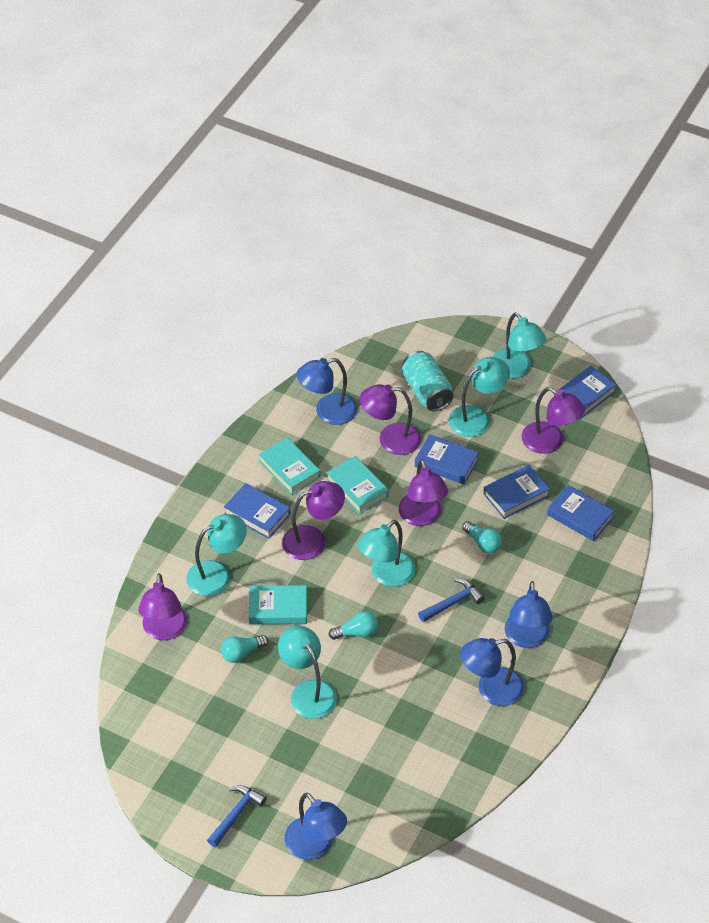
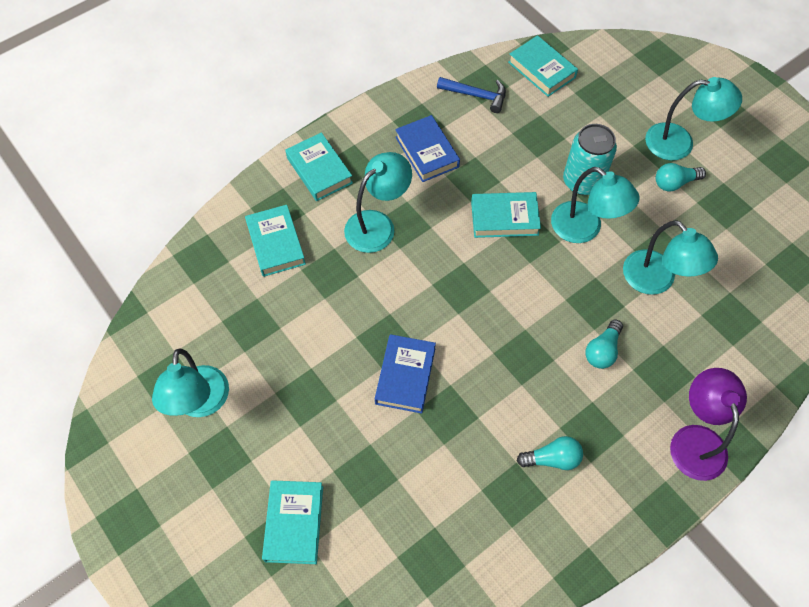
blue book: [224,483,290,539] [415,434,479,485] [483,465,550,519] [547,485,615,541] [559,366,617,419] = 5 -> [375,334,436,414] [395,115,460,182] = 2
blue hammer: [207,785,267,847] [418,578,485,622] = 2 -> [437,77,506,113] = 1
blue lamp: [285,793,347,860] [296,358,357,425] [461,638,524,706] [505,581,553,648] = 4 -> none = 0
purple lamp: [138,573,187,640] [282,481,345,560] [360,384,421,455] [398,459,448,526] [522,387,585,454] = 5 -> [670,368,747,481] = 1
turquoise book: [249,585,307,624] [259,437,321,495] [326,456,389,514] = 3 -> [245,205,306,277] [262,480,323,564] [285,132,353,201] [471,192,541,238] [508,35,578,97] = 5

